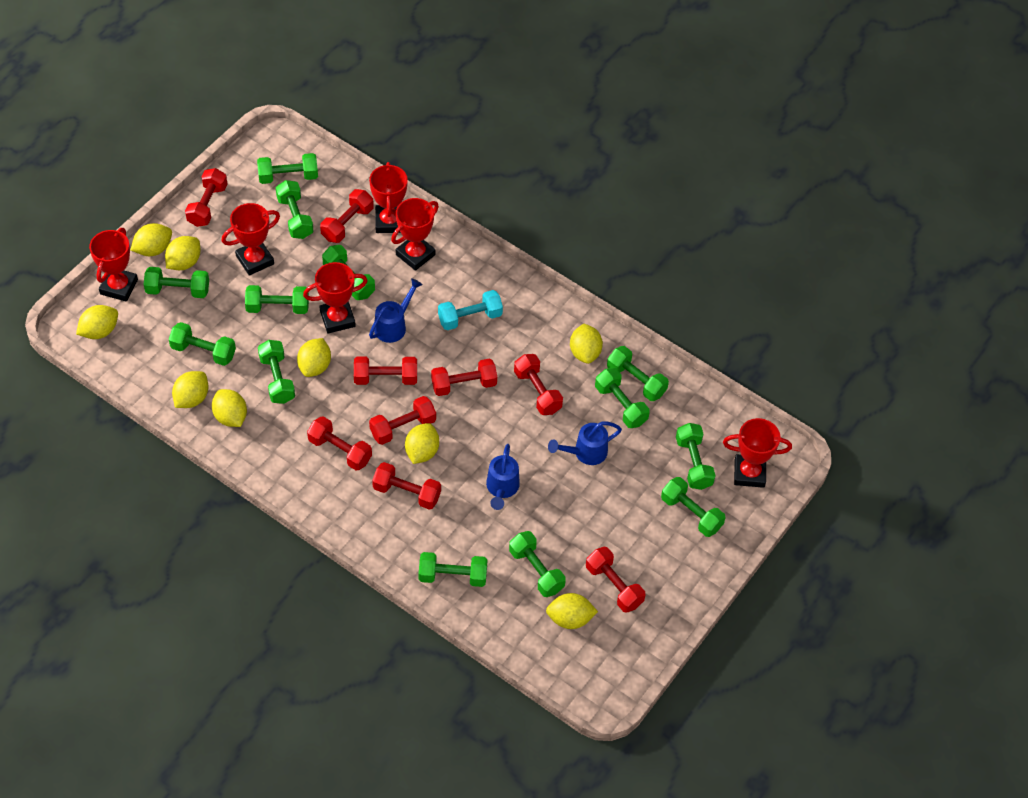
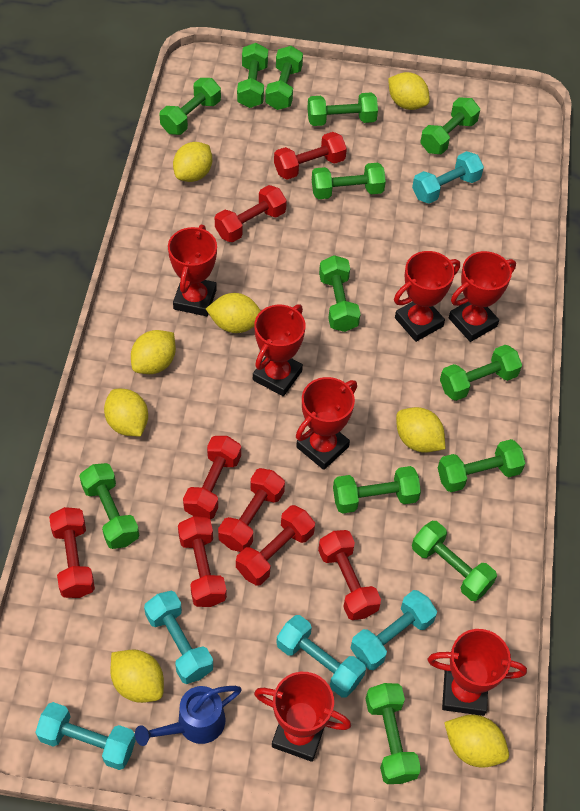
blue watering can: [369,278,423,343] [486,444,520,510] [548,421,622,465] = 3 -> [135,686,241,746] = 1
red dumbbell: [185,168,227,227] [307,416,372,471] [320,189,374,243] [354,357,417,385] [369,396,436,445] [372,462,441,510] [431,359,497,396] [514,354,563,415] [586,547,645,613] = 9 -> [49,507,95,598] [178,516,227,607] [183,436,241,519] [215,185,287,242] [218,468,285,552] [236,505,315,586] [274,132,347,180] [318,530,381,620] = 8
red trophy: [89,228,138,302] [222,203,280,276] [303,262,367,333] [369,162,408,233] [391,198,439,271] [723,418,792,488] = 6 -> [168,225,217,316] [253,304,306,396] [254,672,351,762] [296,377,357,470] [394,251,460,342] [427,629,527,716] [449,251,516,342] = 7
turquoise dumbbell: [438,290,503,330] = 1 -> [35,702,136,770] [144,591,213,684] [276,615,366,698] [351,590,437,670] [412,151,484,204] = 5
yellow lemon: [76,305,118,339] [130,223,172,256] [165,236,200,270] [172,371,208,408] [212,389,247,427] [297,338,331,377] [405,423,439,464] [546,593,598,629] [570,324,603,364] = 9 -> [104,389,148,436] [110,650,164,703] [131,330,176,374] [173,142,212,182] [206,293,261,333] [388,72,430,110] [396,407,445,453] [444,715,509,768] = 8

